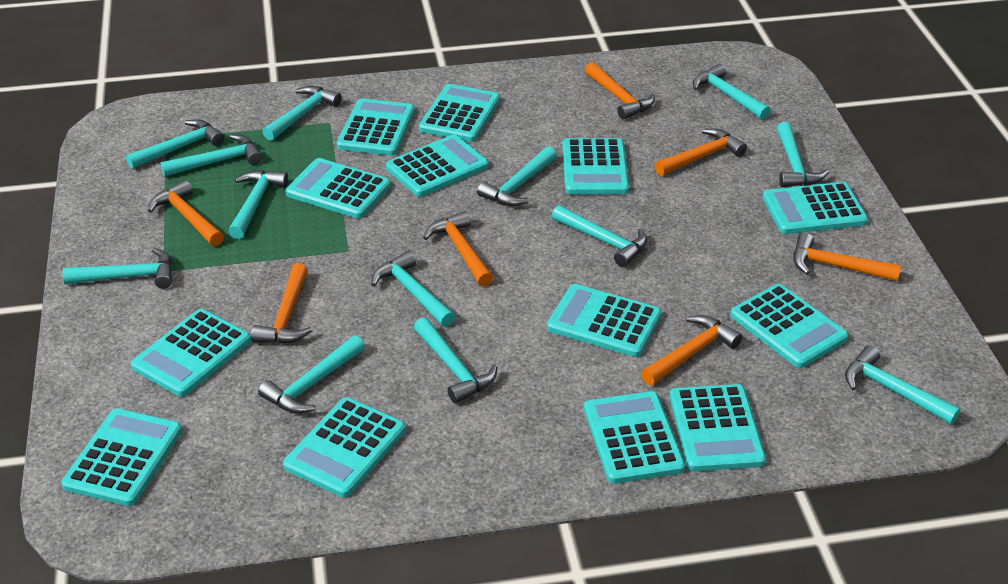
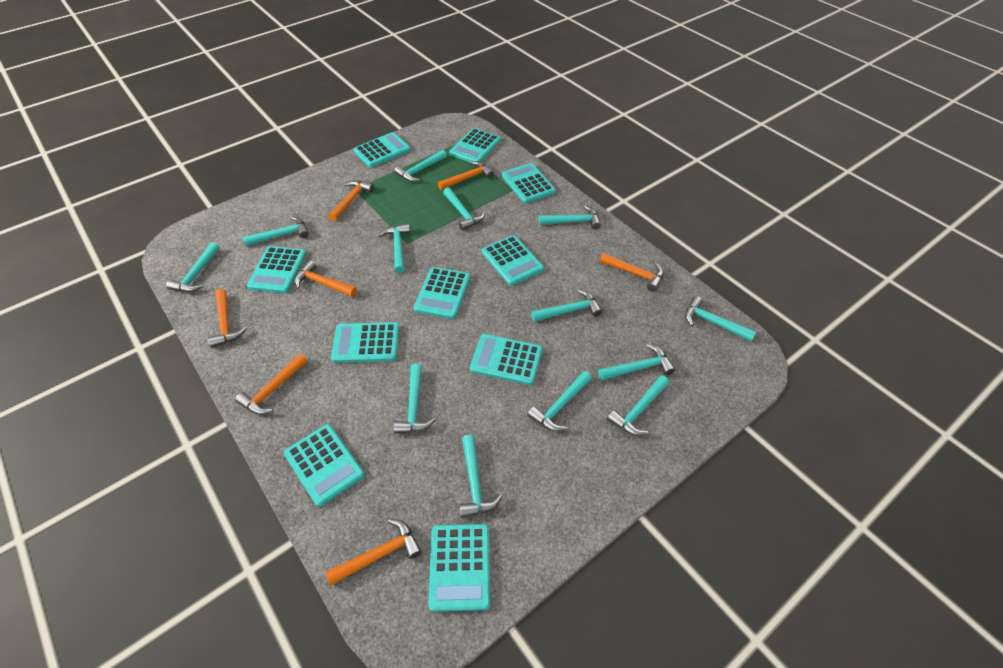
turquoise calculator: [61,408,182,506] [131,309,251,397] [283,397,406,498] [285,158,391,218] [337,98,415,156] [386,134,489,197] [419,84,500,142] [547,284,661,357] [562,138,629,195] [584,391,685,484] [670,384,766,471] [730,284,849,368] [763,182,868,234] = 13 -> [247,246,306,293] [284,424,364,507] [331,322,399,363] [353,132,410,168] [414,267,470,319] [428,524,490,612] [449,128,501,162] [470,334,542,385] [482,235,544,286] [502,163,556,203] = 10

